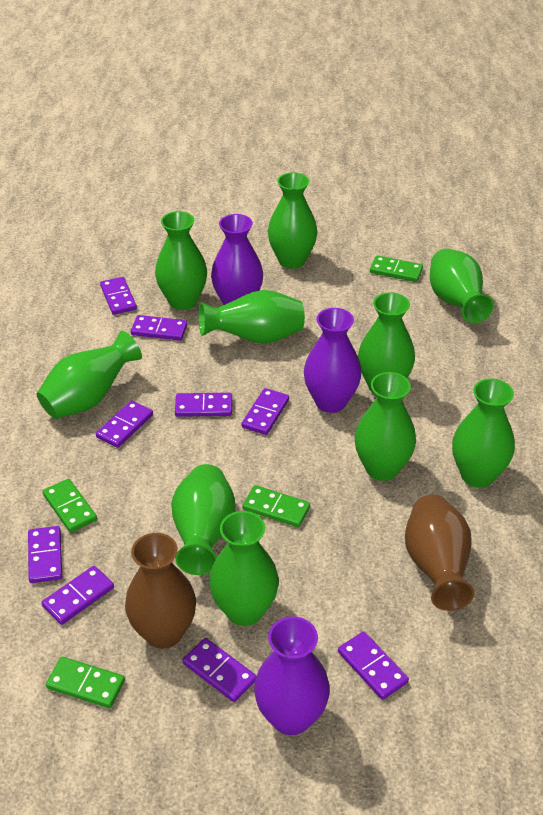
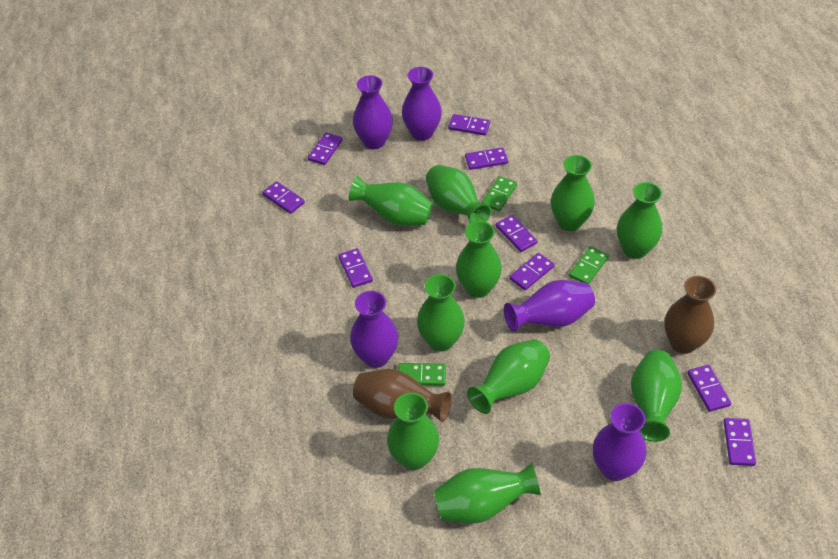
green domino: [43,479,97,533] [46,657,125,708] [243,485,310,527] [370,255,423,282] = 4 -> [398,363,446,386] [482,176,517,211] [569,246,609,284] = 3
purple vase: [211,214,263,305] [254,617,330,735] [304,308,361,413] = 3 -> [350,291,399,368] [353,75,393,149] [402,67,442,141] [504,280,595,332] [593,403,646,481] = 5

